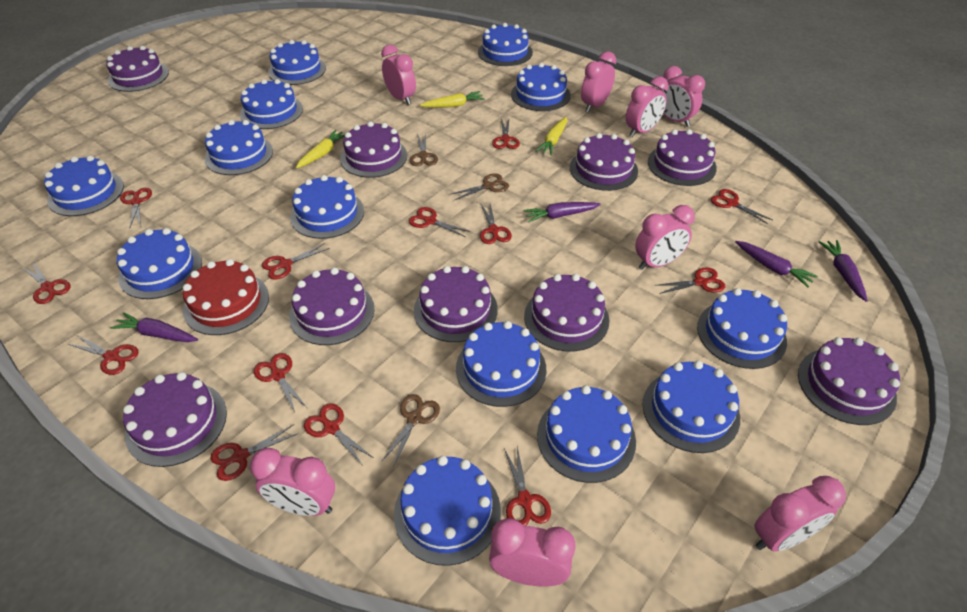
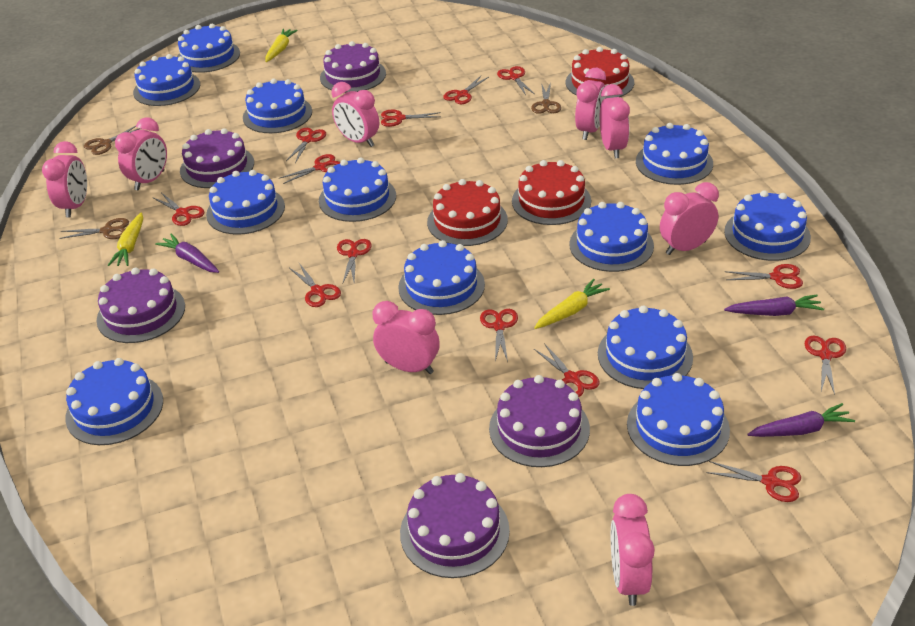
blue cake: [44,156,124,216] [117,228,202,299] [205,120,273,175] [240,79,303,129] [268,40,326,85] [290,175,364,239] [394,456,501,566] [456,321,547,407] [478,23,533,66] [511,63,571,111] [537,385,636,483] [643,361,740,453] [697,288,787,369] = 13 -> [65,358,163,445] [133,54,200,106] [177,24,240,73] [206,170,285,235] [243,79,312,133] [319,157,396,222] [398,240,485,315] [569,202,654,272] [598,305,693,389] [627,373,730,466] [636,123,713,185] [724,190,811,261] = 12
purple cake: [106,46,169,92] [123,372,227,467] [289,268,375,345] [340,121,407,178] [414,266,498,342] [524,274,609,351] [570,133,638,191] [648,129,717,186] [798,337,900,425] = 9 -> [97,268,185,343] [180,128,254,188] [320,41,386,93] [400,473,510,578] [489,375,590,467] = 5
purple carrot: [110,312,198,342] [524,202,601,222] [735,241,818,288] [819,240,868,302] = 4 -> [155,234,219,273] [724,295,824,316] [748,403,855,437] = 3
red cake: [183,259,269,335] = 1 -> [427,179,508,246] [512,160,591,225] [566,47,634,98] = 3

